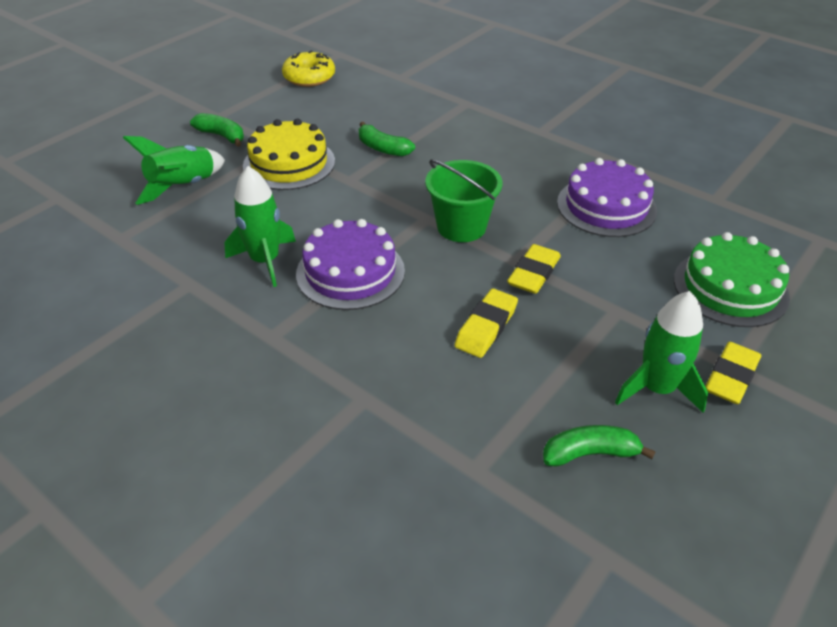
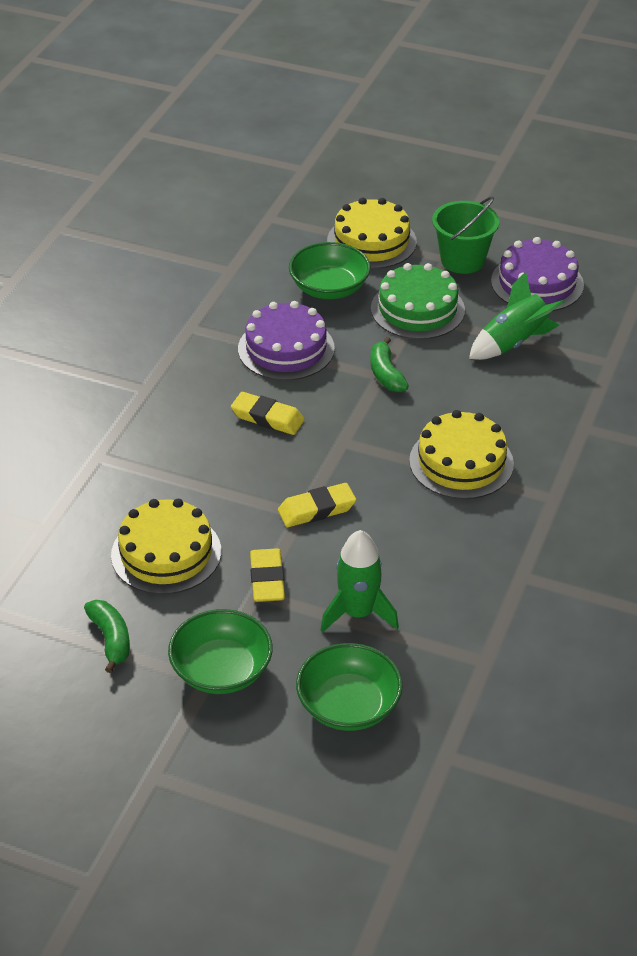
green banana: [190,113,244,147] [359,122,415,156] [543,425,656,467] = 3 -> [84,600,130,673] [371,337,409,392] = 2
green bowl: none = 0 -> [168,609,273,694] [289,242,371,299] [296,643,403,731] = 3
green rocket: [123,136,225,205] [224,166,296,287] [615,291,708,413] = 3 -> [321,530,399,633] [469,272,564,360] = 2
yellow cake: [243,119,335,190] = 1 -> [111,499,221,594] [327,198,417,269] [409,410,514,499] = 3
yellow donut: [282,50,335,87] = 1 -> none = 0

